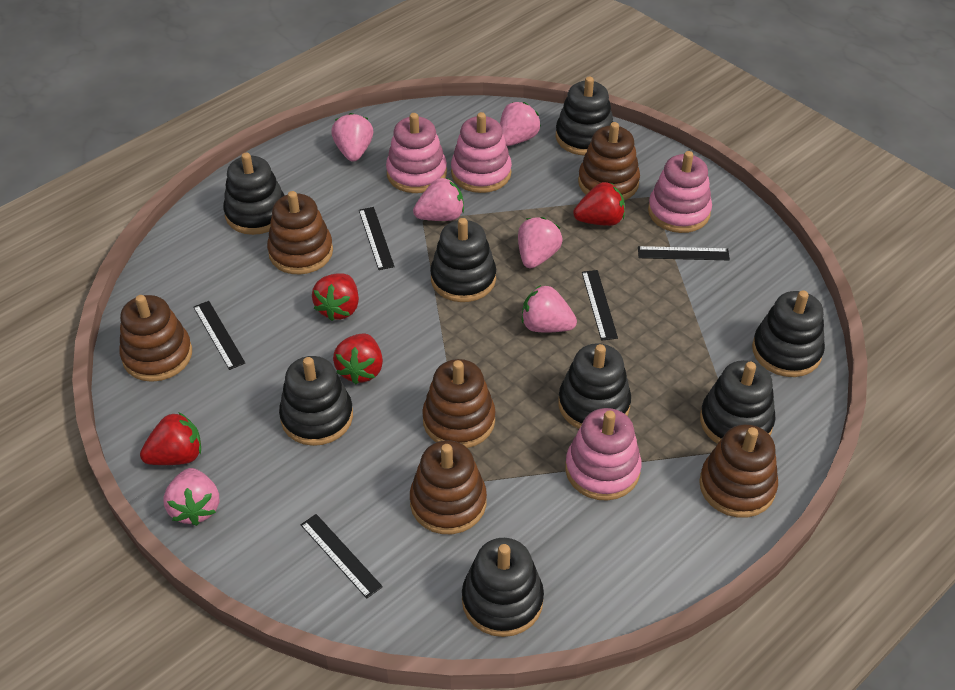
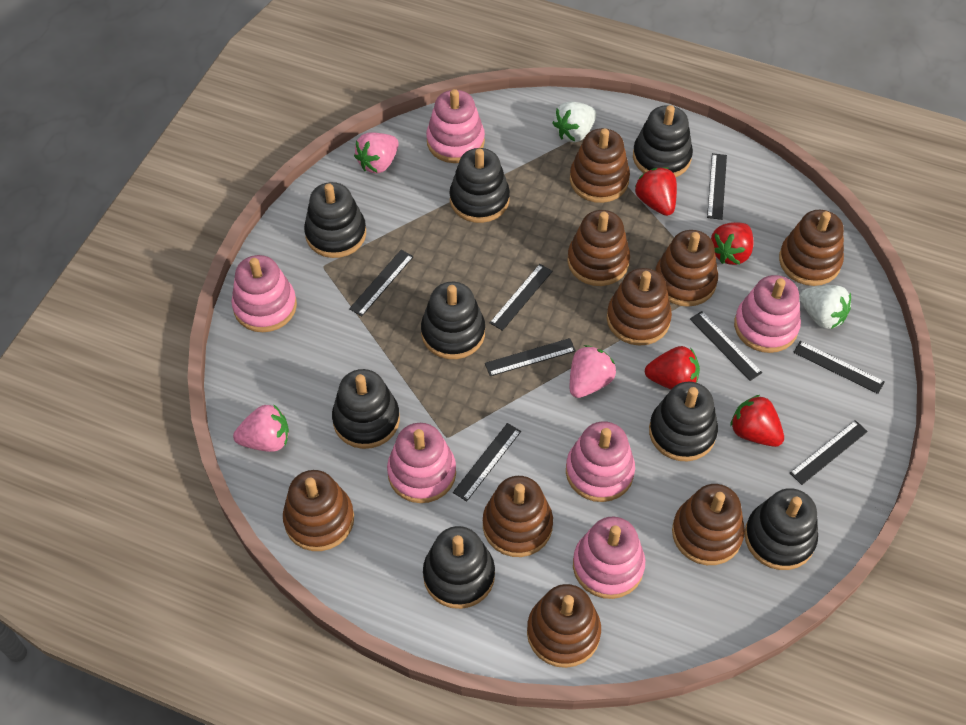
black ruler: [193,301,245,370] [301,514,383,599] [359,207,395,270] [582,270,618,341] [638,246,730,260] = 5 -> [349,250,414,316] [453,423,521,502] [485,338,576,376] [490,264,553,331] [690,311,762,381] [707,153,727,220] [790,420,868,485] [793,341,885,394] = 8
brown stacking toy: [119,295,192,382] [267,191,333,275] [410,440,487,534] [422,359,496,448] [578,122,640,201] [699,424,778,518] = 6 -> [283,470,354,551] [483,476,553,557] [527,584,601,668] [567,210,630,286] [570,128,630,203] [607,268,672,346] [655,230,718,307] [672,484,745,565] [779,210,844,286] = 9
pink stacking toy: [386,113,447,193] [451,112,512,193] [565,408,642,501] [648,151,712,233] = 4 -> [231,255,297,332] [387,423,456,503] [426,89,485,163] [566,421,635,502] [573,516,645,599] [734,275,801,353] = 6
pink strawberry: [163,468,219,526] [331,113,373,162] [413,178,464,221] [500,102,541,146] [518,217,562,268] [522,285,577,332] = 6 -> [233,404,289,452] [354,132,399,173] [570,345,616,398] = 3
white strawberry: none = 0 -> [553,101,597,142] [799,285,851,329] = 2

